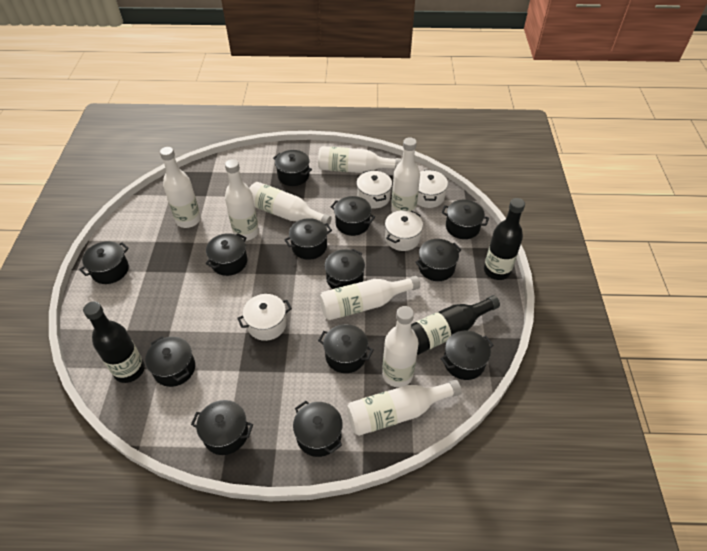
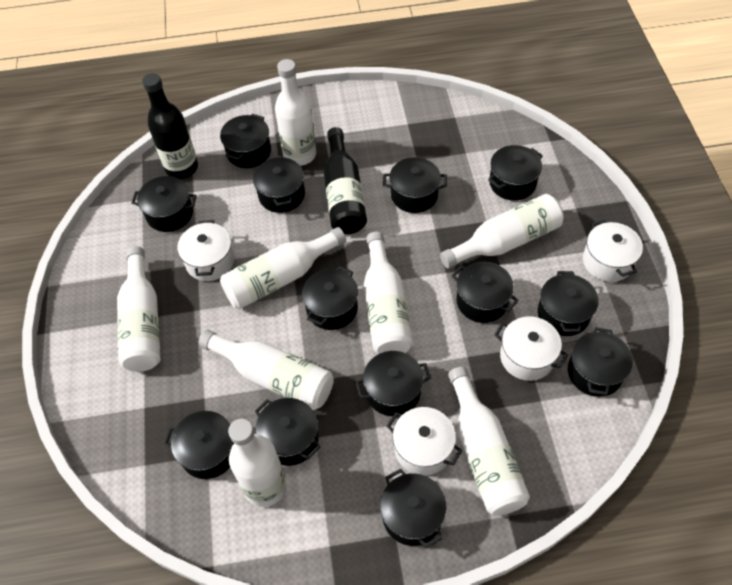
black bottle: [83,301,145,383] [411,295,500,355] [484,198,525,280] = 3 -> [142,73,198,179] [324,127,367,234] = 2

